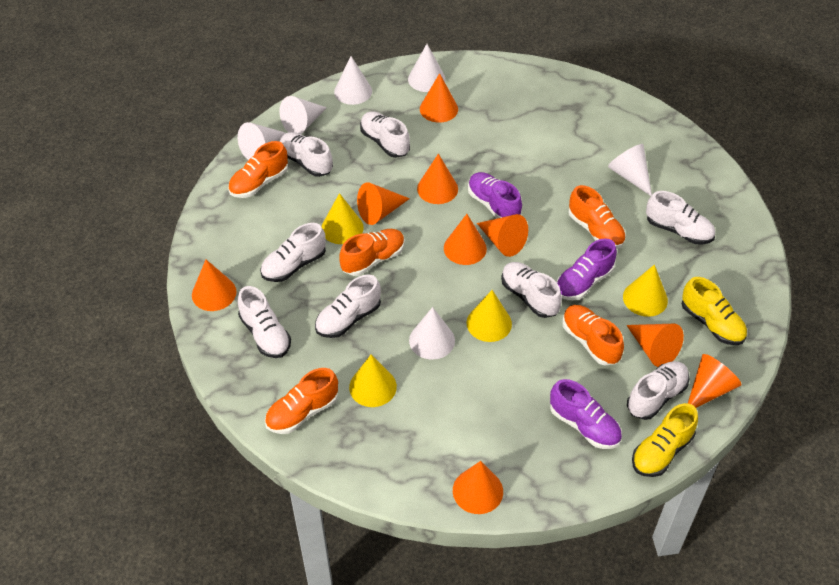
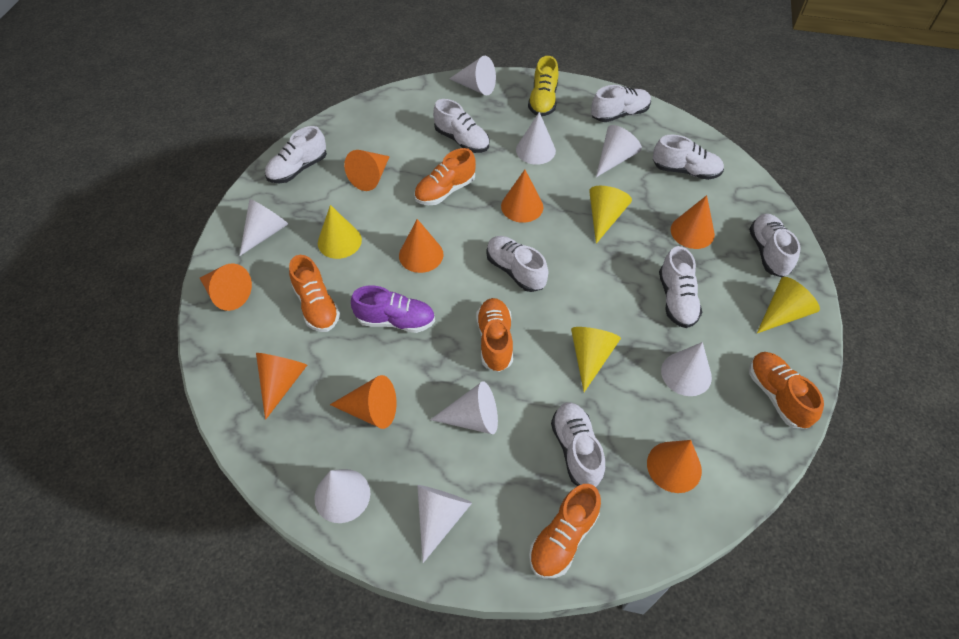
orange cone: [192,260,237,311] [357,183,410,225] [417,154,458,204] [420,73,458,123] [444,214,487,265] [453,461,503,514] [477,214,528,257] [626,324,684,367] [688,354,742,408] = 9 -> [200,263,252,311] [256,353,307,420] [330,375,396,429] [344,150,390,191] [399,219,444,273] [501,170,543,223] [647,440,702,493] [671,195,715,249] = 8
purple shoe: [468,172,522,218] [550,379,622,449] [556,238,617,300] = 3 -> [351,286,435,333] = 1
white cone: [238,122,285,160] [279,96,327,134] [334,56,372,105] [408,44,446,92] [409,307,455,360] [608,144,652,196] = 6 -> [240,199,288,256] [314,469,370,523] [417,485,472,563] [430,381,498,434] [449,56,496,95] [516,112,556,165] [596,125,642,177] [661,342,712,396] = 8
yellow shoe: [632,403,698,477] [682,277,747,345] = 2 -> [528,56,558,116] = 1

